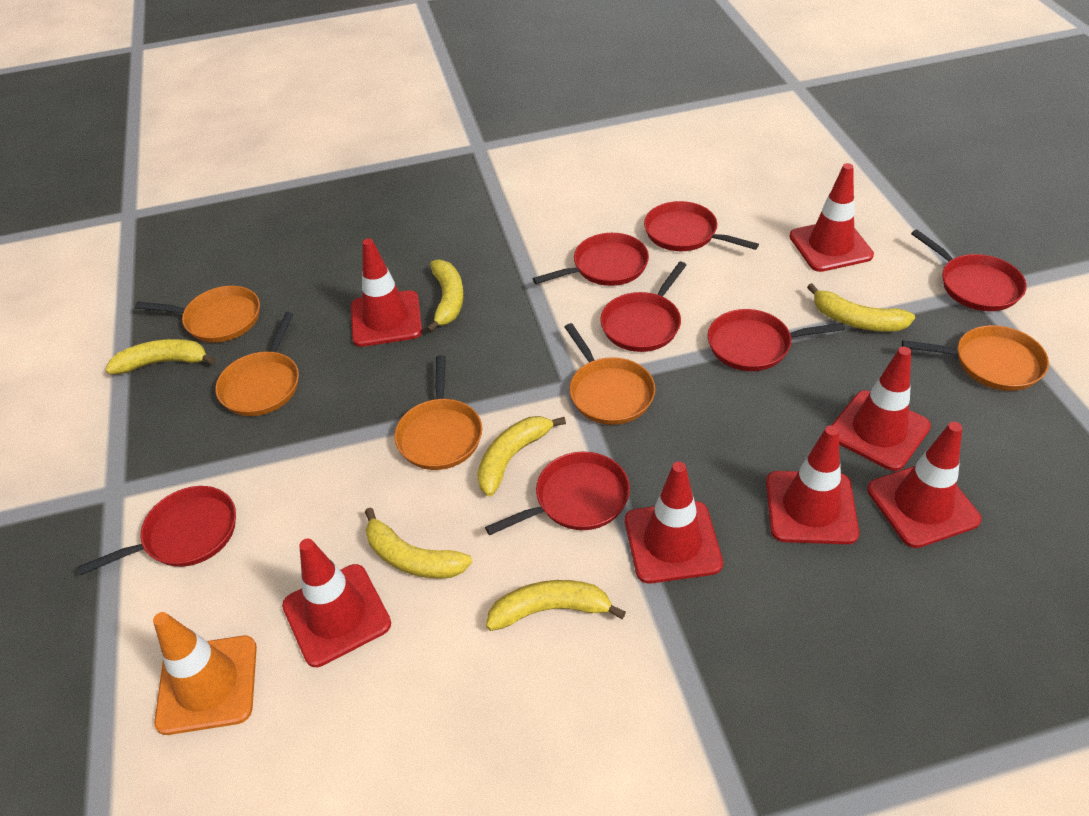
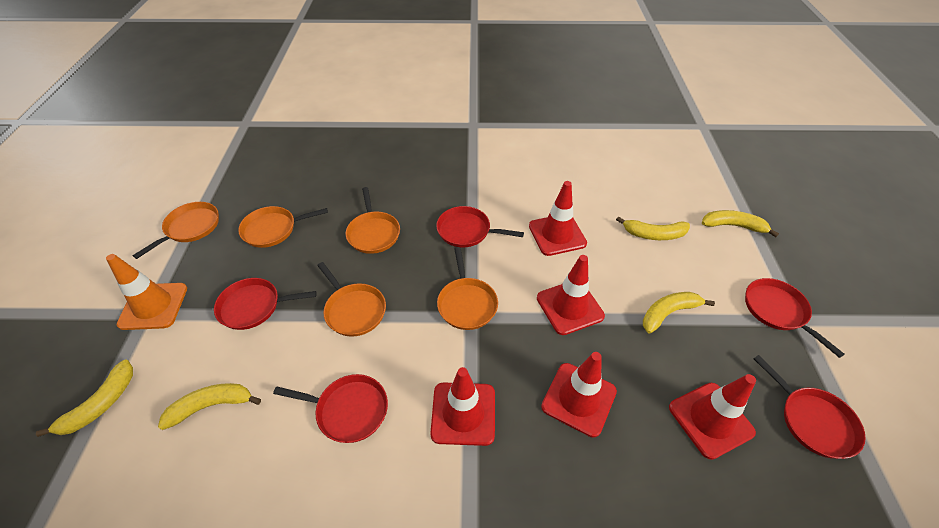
red pan: [77,486,236,575] [485,452,630,535] [533,233,649,286] [600,262,686,352] [644,201,759,251] [708,309,845,371] [911,229,1027,311] = 7 -> [214,278,317,330] [273,374,388,443] [436,206,524,247] [745,278,845,358] [754,355,866,459] = 5
red traffic cone: [282,539,391,667] [351,238,422,347] [625,462,723,583] [766,425,859,544] [789,163,874,272] [832,347,931,471] [867,422,981,548] = 7 -> [430,367,495,446] [529,181,587,256] [537,255,605,335] [541,352,617,437] [669,374,756,460] = 5
yellow banana: [106,339,216,374] [365,508,472,579] [426,260,464,333] [477,416,566,497] [486,580,626,631] [807,283,915,332] = 6 -> [36,360,133,437] [158,383,261,430] [616,216,690,240] [643,292,715,333] [702,210,779,237] = 5

